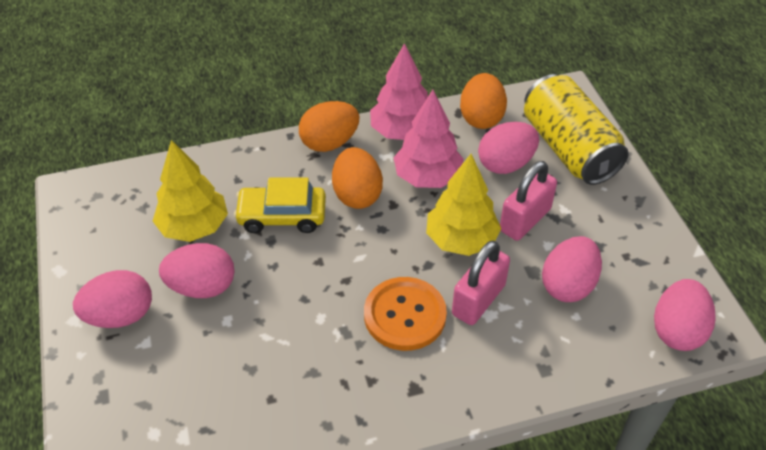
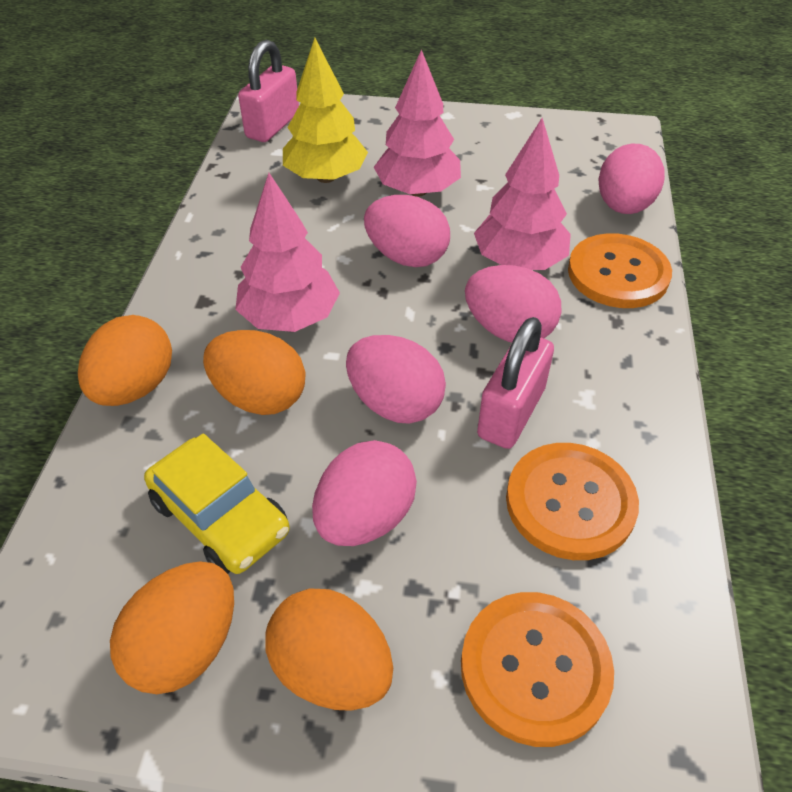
orange button: [364,277,447,351] = 1 -> [461,592,614,747] [506,443,639,560] [568,233,672,308] = 3
orange egg: [299,101,359,152] [332,147,383,209] [460,73,507,129] = 3 -> [78,315,172,406] [110,561,234,694] [203,330,305,415] [266,588,393,711] = 4
pink tree: [370,43,428,140] [393,90,464,188] = 2 -> [235,173,340,332] [374,50,461,197] [474,118,571,270] = 3
yellow can: [524,74,629,185] = 1 -> none = 0
yellow tree: [153,140,228,242] [426,154,501,256] = 2 -> [283,38,368,183] = 1

